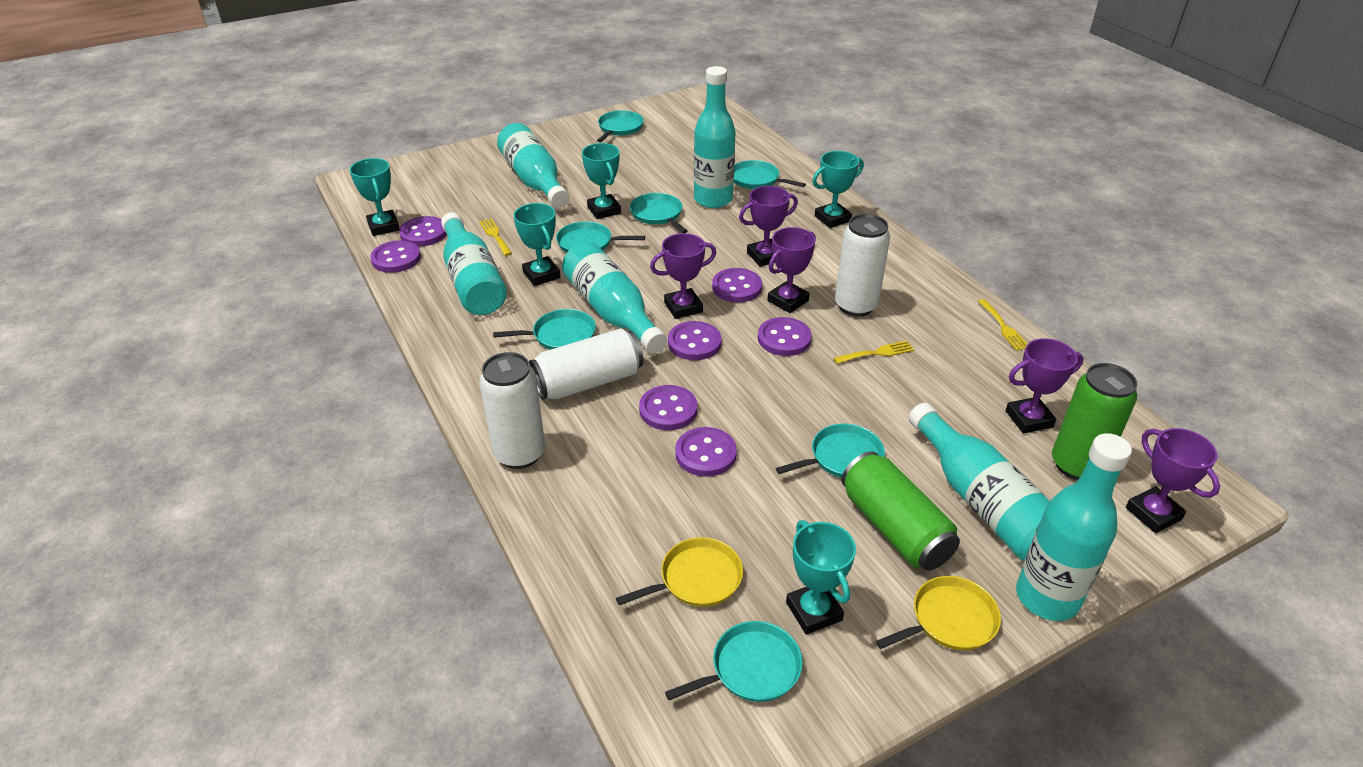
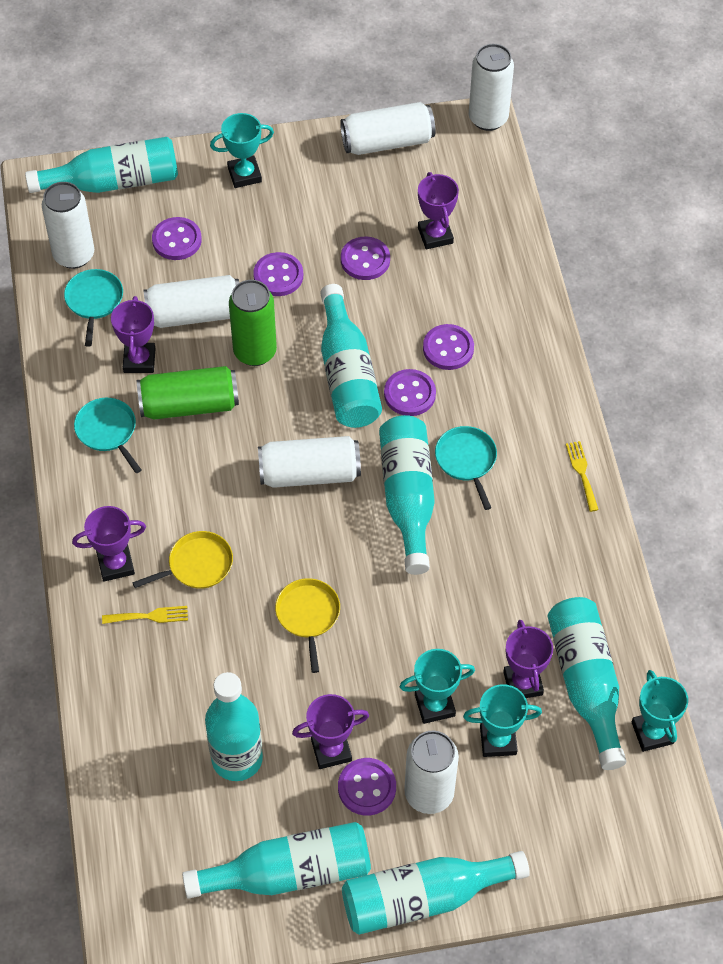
purple button: [370,240,421,273] [399,216,447,246] [639,385,697,430] [668,321,721,360] [675,427,737,477] [712,268,762,302] [758,317,812,356] = 7 -> [152,217,202,260] [253,252,303,296] [338,758,396,815] [341,236,390,280] [384,369,436,416] [423,324,474,370] = 6
turquoise bottle: [441,212,507,315] [497,123,569,208] [562,242,667,353] [694,66,735,208] [909,403,1050,561] [1016,433,1132,621] = 6 -> [25,137,178,193] [182,822,371,899] [205,672,263,781] [320,284,382,428] [342,851,530,935] [379,415,435,575] [547,597,626,770] = 7
turquoise pan: [493,309,596,350] [556,221,645,253] [597,110,644,142] [630,193,688,233] [665,621,803,702] [733,160,806,189] [776,424,885,478] = 7 -> [64,269,123,347] [74,398,141,473] [435,426,497,510] = 3
turquoise trophy: [349,158,400,236] [513,203,560,286] [582,143,621,219] [786,520,856,635] [812,151,864,228] = 5 -> [210,113,274,188] [399,649,475,724] [463,684,542,757] [632,670,688,752] = 4
white can: [479,352,545,469] [529,329,643,400] [835,214,890,317] = 3 -> [42,182,94,269] [143,275,239,328] [258,436,361,488] [340,102,435,155] [404,731,459,814] [469,44,514,131] = 6
yellow fork: [479,218,512,256] [834,341,914,364] [978,299,1027,351] = 3 -> [102,606,188,624] [566,441,599,512] = 2

